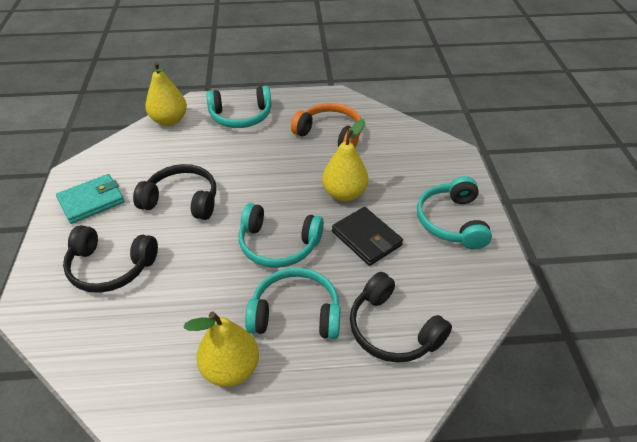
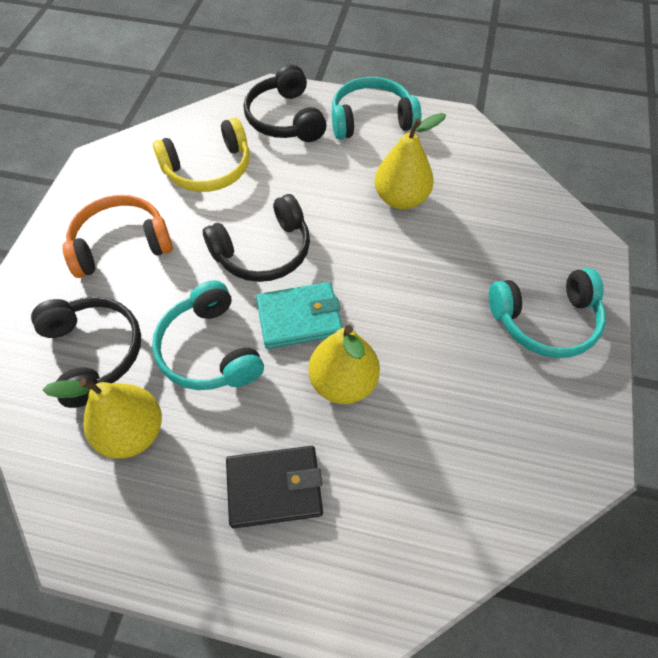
turquoise headphones: [206,86,272,128] [238,203,324,268] [245,268,341,339] [417,176,492,250] = 4 -> [152,280,264,390] [332,77,421,139] [489,268,606,358] = 3
yellow headphones: none = 0 -> [153,117,250,192] = 1

